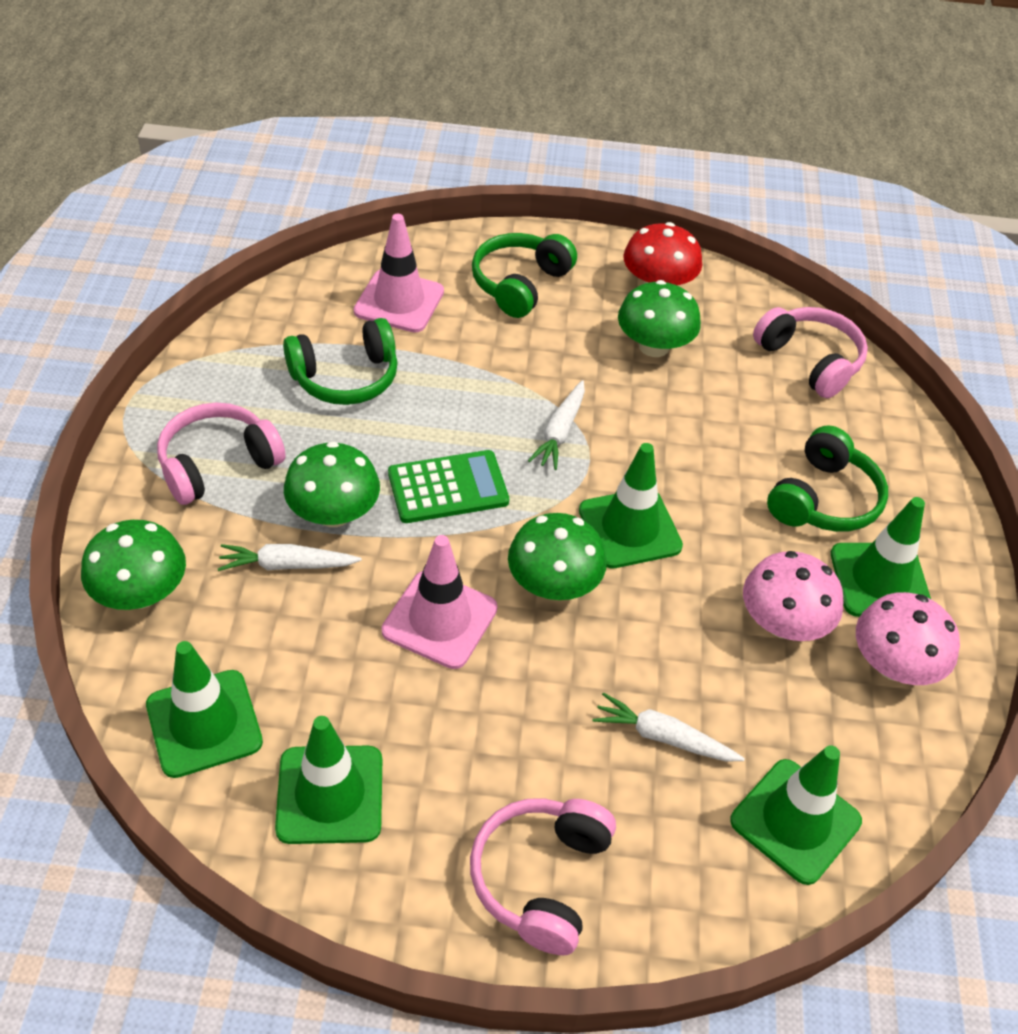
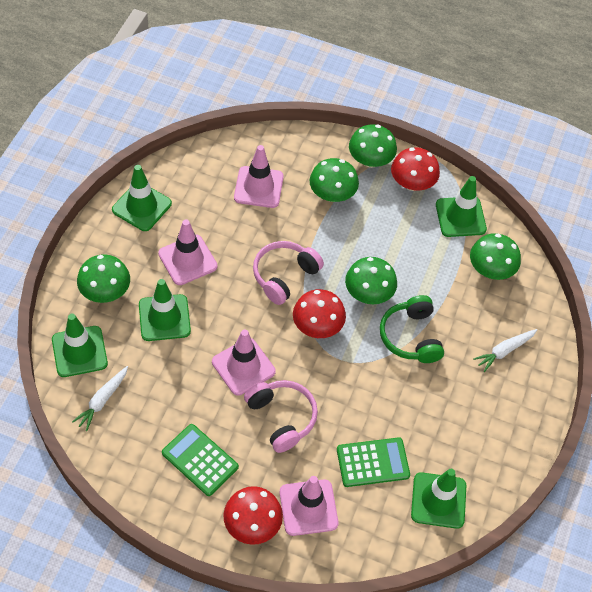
green calculator: [388,450,509,523] = 1 -> [162,424,239,496] [337,437,410,487] = 2
green headphones: [283,318,398,405] [472,233,577,318] [767,425,888,532] = 3 -> [380,295,444,363] = 1
green mushroom: [81,520,186,610] [284,441,380,527] [508,513,607,600] [618,280,701,357] = 4 -> [77,254,130,303] [310,158,359,202] [345,257,397,304] [349,124,397,168] [470,233,521,280] = 5
pink headphones: [157,403,286,505] [470,798,616,955] [753,307,868,398] = 3 -> [244,380,318,453] [253,241,324,305] = 2
pink mushroom: [743,551,844,641] [856,592,960,685] = 2 -> none = 0
pink traffic cone: [354,214,444,333] [382,535,498,669] = 2 -> [158,219,218,285] [212,329,276,396] [234,145,284,208] [280,476,338,536] = 4
red mushroom: [623,222,702,285] = 1 -> [223,486,283,545] [293,289,346,338] [391,147,440,191] = 3
white carrot: [218,544,362,571] [528,380,585,470] [593,693,745,762] = 3 -> [72,366,128,431] [473,329,537,372] = 2

